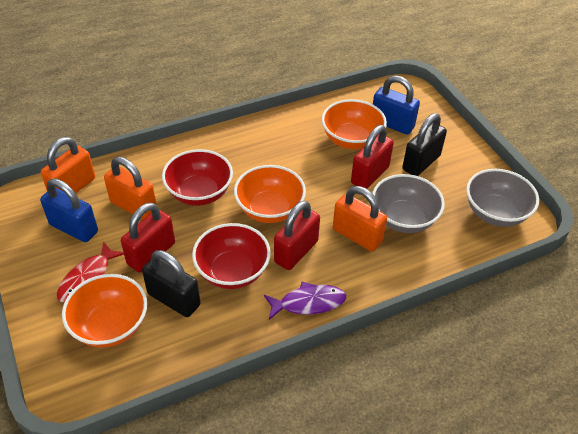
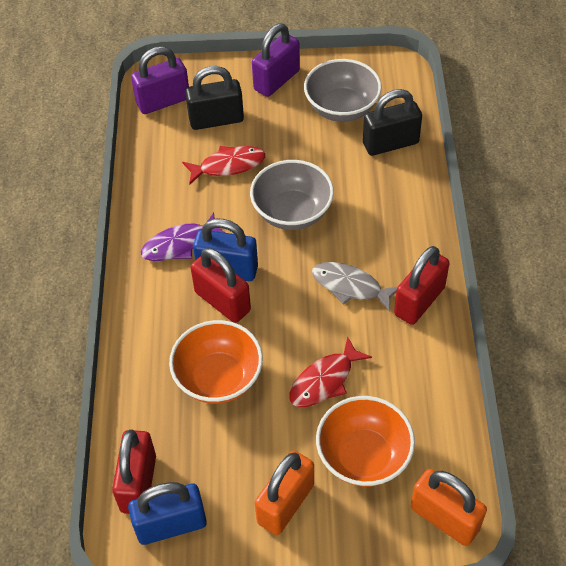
grey fish: none = 0 -> [312,262,397,312] = 1
orange bowl: [62,274,147,347] [234,165,306,223] [321,99,387,149] = 3 -> [169,320,263,404] [316,396,415,487] = 2
orange padlock: [41,137,95,193] [104,157,157,220] [333,186,387,251] = 3 -> [255,450,314,535] [411,469,487,546] = 2
purple padlock: none = 0 -> [131,46,189,114] [252,23,300,97] = 2
red bowl: [162,149,233,206] [192,223,271,289] = 2 -> none = 0
red fish: [57,241,124,302] = 1 -> [182,146,266,185] [289,336,372,407] = 2

